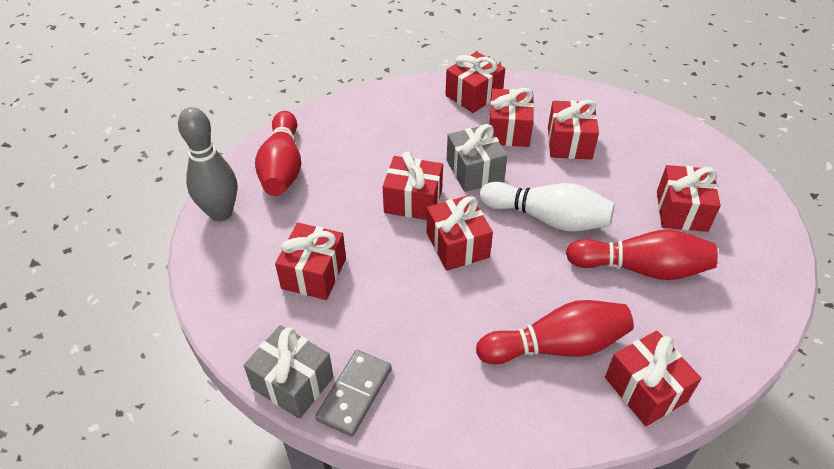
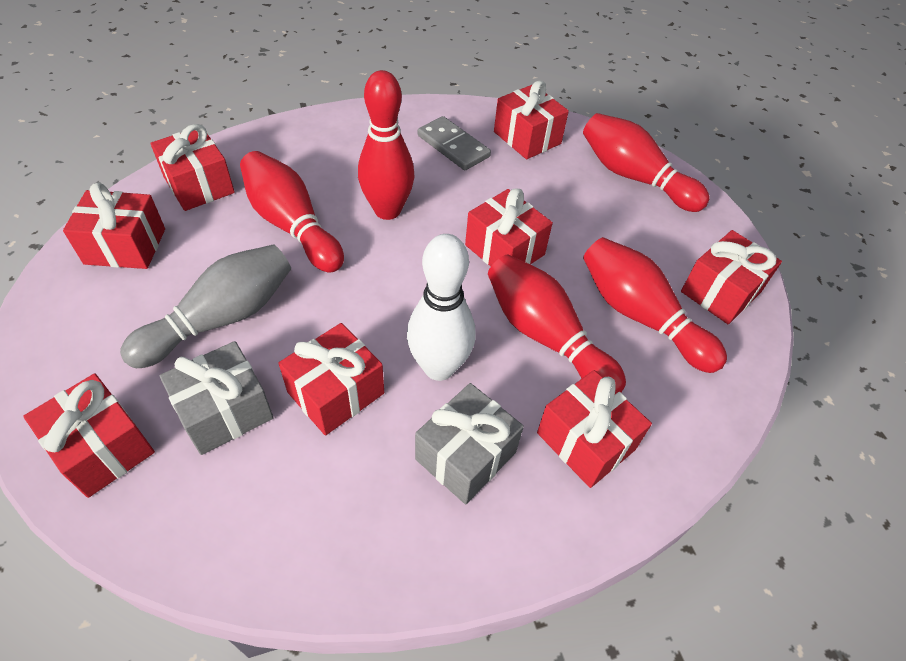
red bowling pin: [255,111,301,196] [476,300,634,364] [566,229,718,280] = 3 -> [240,151,344,273] [358,70,414,220] [488,255,626,392] [583,113,709,212] [583,237,727,373] = 5

